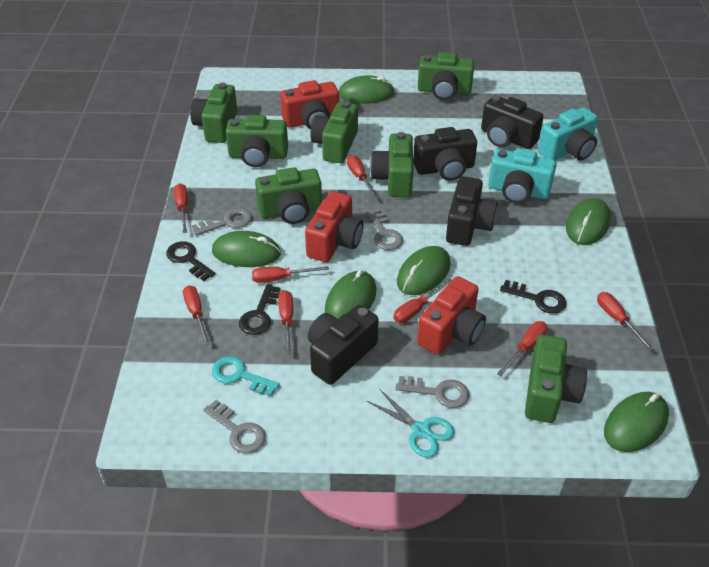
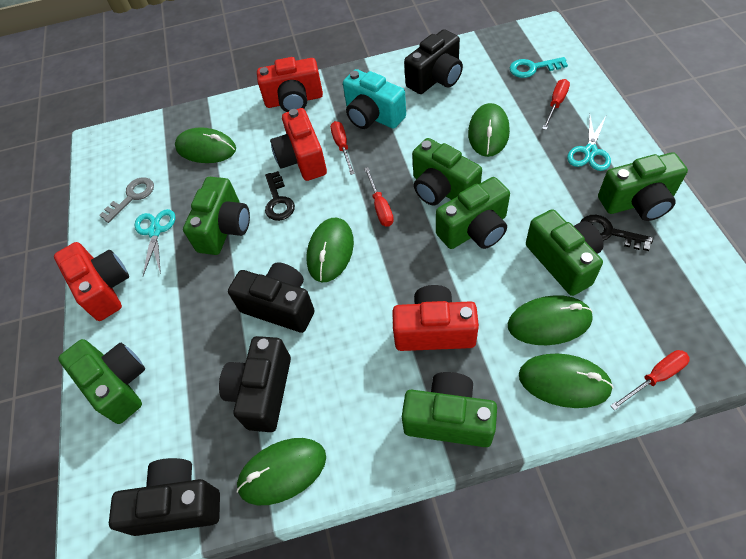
black key: [166,241,215,281] [239,284,280,335] [500,280,566,314] = 3 -> [265,171,295,221] [580,215,653,251] = 2
grey key: [192,208,252,236] [203,400,266,453] [367,208,403,250] [395,376,469,408] = 4 -> [99,177,154,223] = 1
red camera: [280,80,339,129] [305,191,363,262] [417,276,486,355] = 3 -> [54,242,129,321] [257,57,323,112] [270,108,327,181] [392,285,479,351] = 4
red screwdriver: [174,183,188,233] [183,285,210,346] [252,266,329,283] [278,290,293,355] [347,155,378,199] [393,279,452,323] [497,321,547,376] [597,292,654,351] = 8 -> [330,121,355,175] [364,167,394,227] [542,79,570,130] [610,350,690,410] = 4
turquoise camera: [488,148,557,204] [538,107,598,160] = 2 -> [343,69,406,129] = 1
turquoise scissors: [367,390,454,458] = 1 -> [135,209,175,276] [567,115,611,171] = 2

